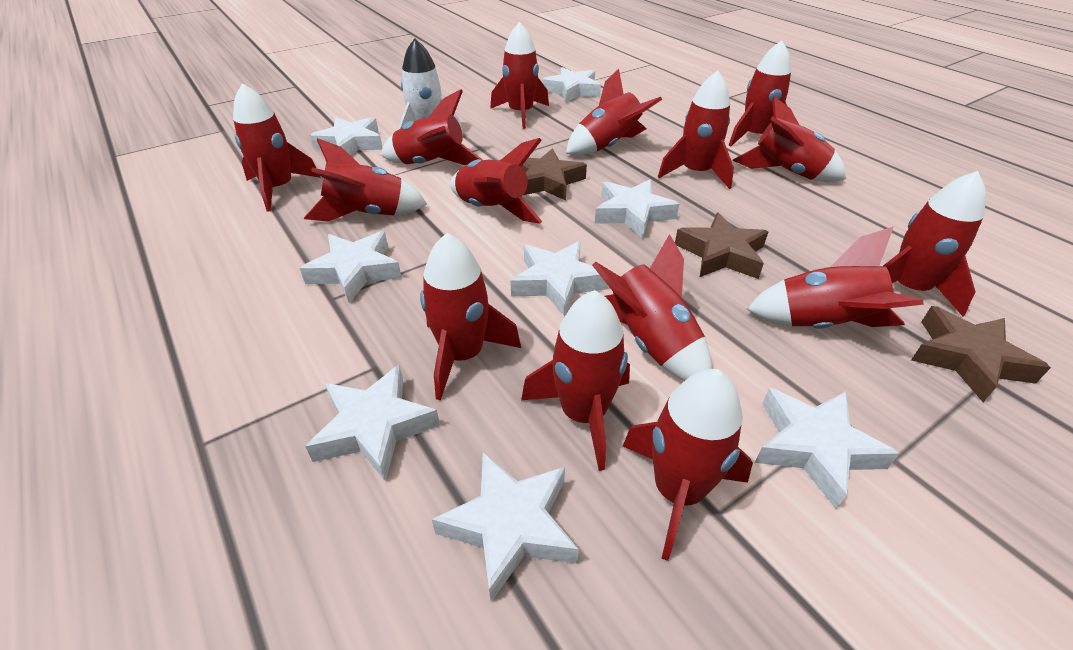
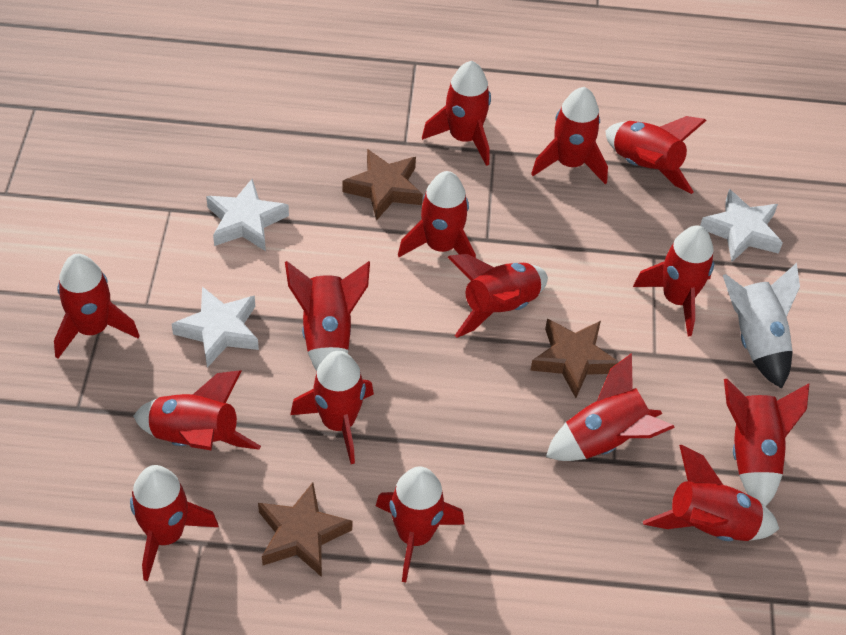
white star: [300,231,402,303] [305,365,440,481] [310,117,383,155] [432,452,579,602] [510,241,608,316] [542,67,601,103] [595,179,679,238] [755,388,899,509] = 8 -> [172,286,259,368] [206,179,289,251] [700,189,783,262] = 3

